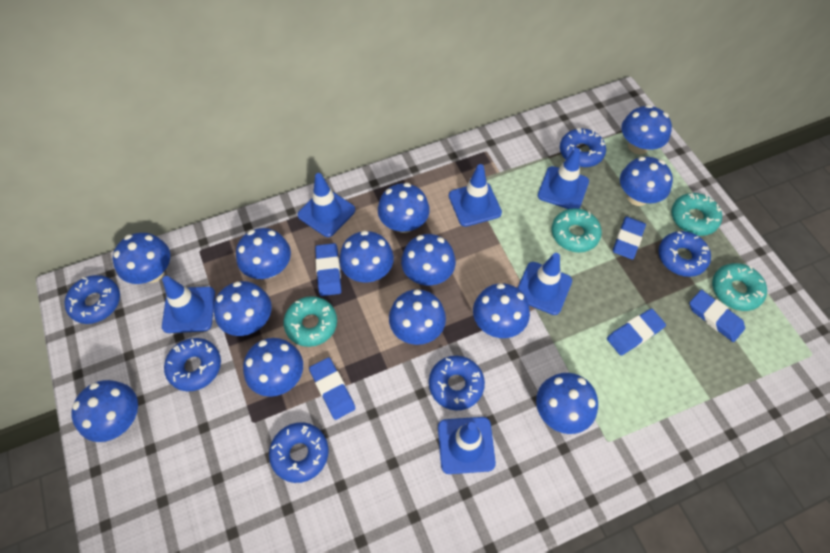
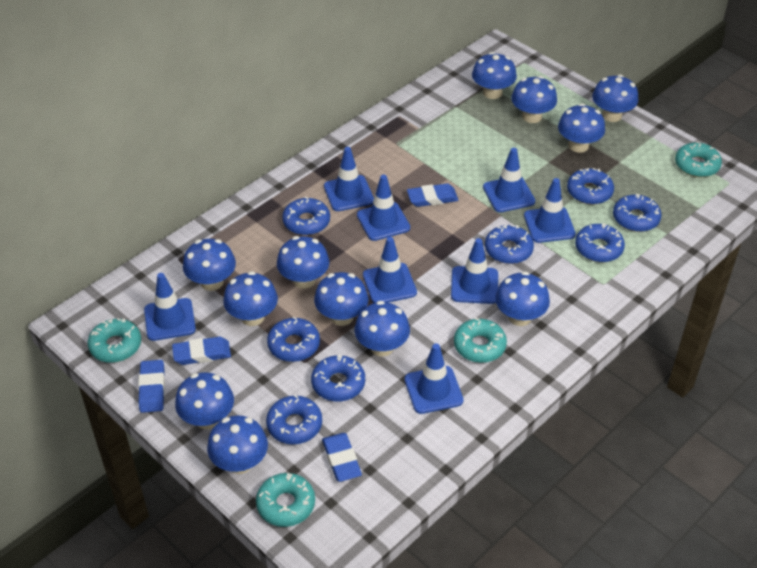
blue donut: [65,275,120,324] [164,338,221,391] [269,422,329,483] [429,356,485,411] [560,128,606,167] [658,231,711,277] = 6 -> [266,395,322,444] [267,317,320,362] [282,197,330,235] [311,355,365,402] [485,224,534,264] [567,168,614,204] [575,223,625,262] [613,194,661,232] = 8
blue eraser: [309,357,355,420] [315,243,341,296] [607,308,666,355] [613,216,646,260] [690,290,745,342] = 5 -> [138,360,165,413] [172,337,231,365] [322,433,362,482] [407,184,458,207] = 4
blue mushroom: [71,380,138,442] [113,233,170,284] [214,281,272,336] [236,228,291,279] [243,338,303,397] [339,231,394,283] [378,183,430,233] [389,289,446,345] [401,234,456,285] [473,283,530,338] [536,373,598,434] [620,157,673,206] [621,104,672,154] = 13 -> [175,372,234,429] [183,239,236,291] [207,416,268,474] [223,271,278,326] [277,236,329,289] [314,272,369,326] [354,301,410,357] [472,52,517,99] [495,271,550,326] [511,76,557,123] [558,103,605,153] [592,74,638,122] = 12
blue traffic cone: [162,276,215,333] [298,173,355,237] [438,417,496,474] [449,164,502,227] [518,253,572,315] [538,148,589,209] = 6 -> [144,273,196,341] [324,147,374,211] [357,175,410,241] [363,237,417,303] [404,344,463,414] [451,238,498,304] [483,148,535,212] [524,178,576,243] = 8

